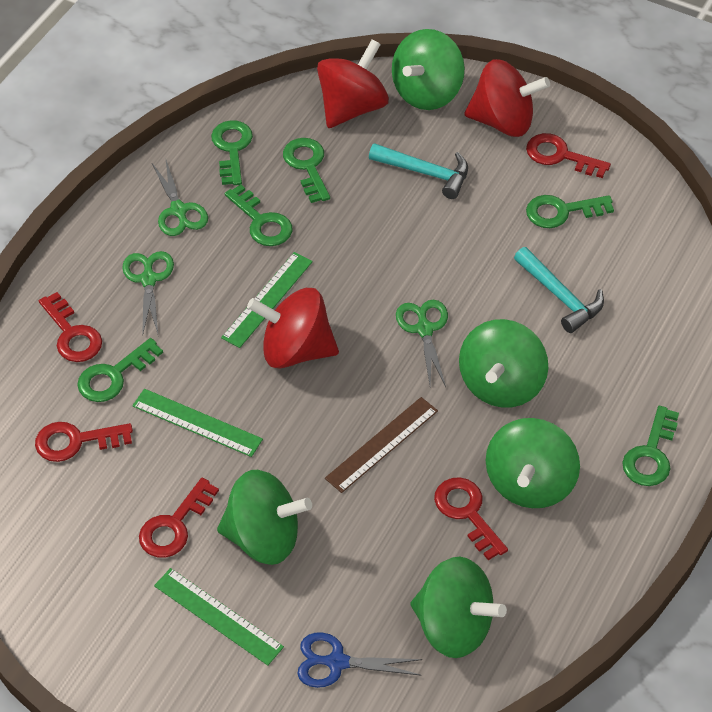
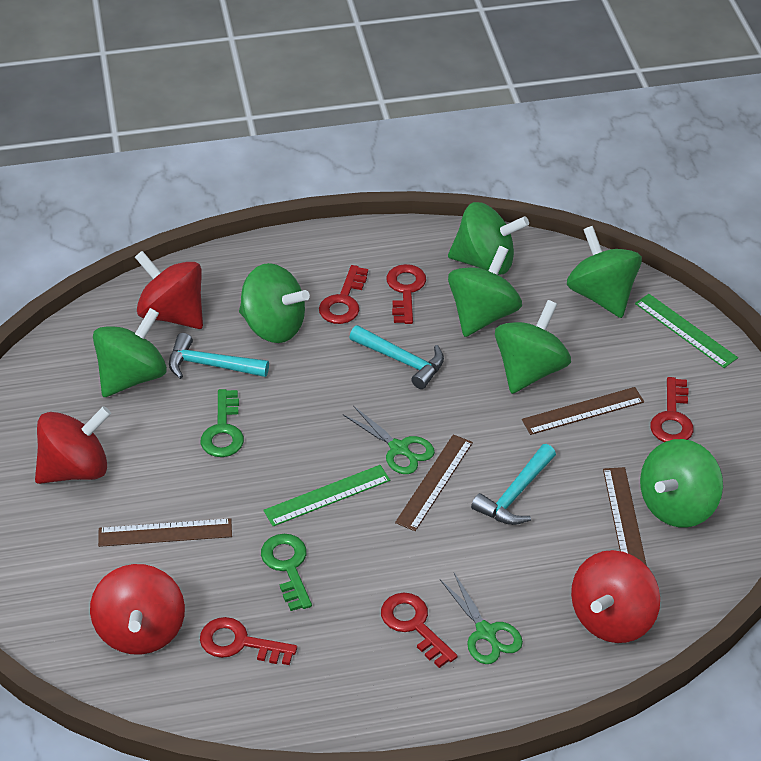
blue scissors: [297,633,423,688] = 1 -> none = 0
brown ruler: [325,397,438,493] = 1 -> [98,518,232,547] [395,434,473,531] [522,387,644,435] [603,467,647,566] = 4
green key: [77,338,163,402] [211,120,253,185] [225,184,292,246] [283,138,330,203] [526,195,614,228] [622,406,679,486] = 6 -> [201,389,244,457] [261,534,312,611] = 2
green ruler: [132,389,263,457] [154,568,284,666] [221,252,313,348] = 3 -> [263,465,390,526] [635,294,738,368] = 2
green scissors: [122,251,174,336] [152,160,208,236] [396,300,448,387] = 3 -> [343,406,435,474] [440,573,523,664] = 2
green spinning top: [217,470,312,565] [392,29,465,110] [410,557,507,658] [459,319,548,408] [486,418,580,508] = 5 -> [93,308,167,397] [239,263,310,343] [448,202,529,275] [448,246,522,337] [495,300,571,394] [567,226,642,318] [640,439,723,527] = 7
red spinning top: [247,288,339,369] [317,39,389,128] [465,59,550,137] = 3 -> [35,406,111,484] [90,564,185,655] [135,251,203,329] [571,550,660,643] = 4
turquoise hammer: [369,143,468,199] [514,247,604,333] = 2 -> [169,333,269,379] [349,325,444,389] [471,444,556,525] = 3

